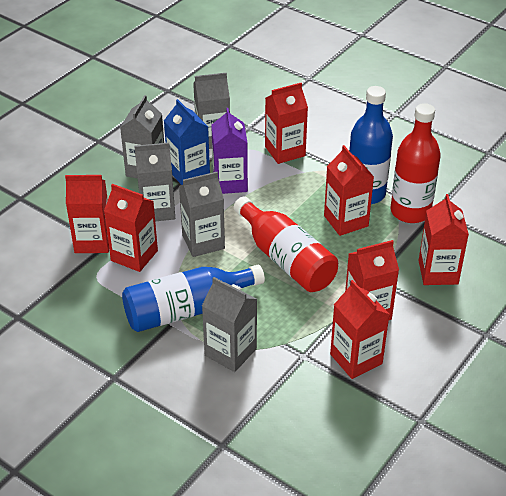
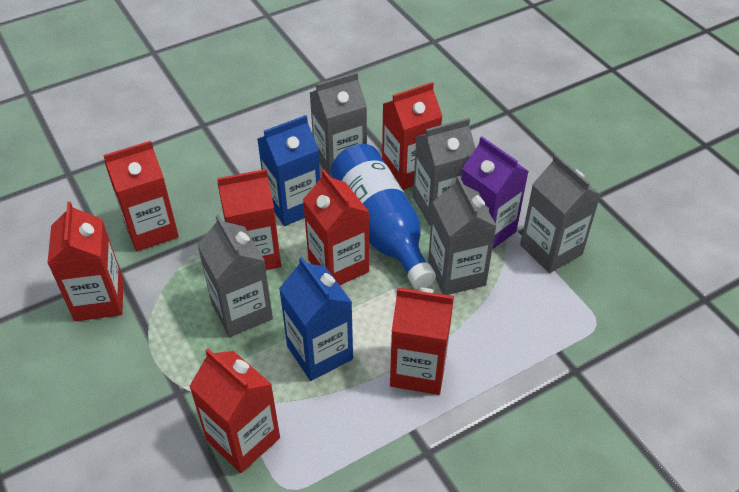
blue bottle: [122,265,265,332] [349,86,393,204] = 2 -> [331,144,436,289] = 1
blue carton: [164,99,210,185] = 1 -> [258,115,320,226] [279,257,353,381] = 2
red bottle: [234,197,338,292] [391,103,441,223] = 2 -> none = 0

